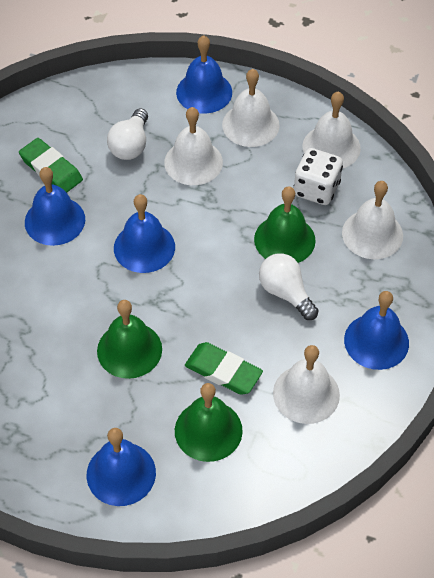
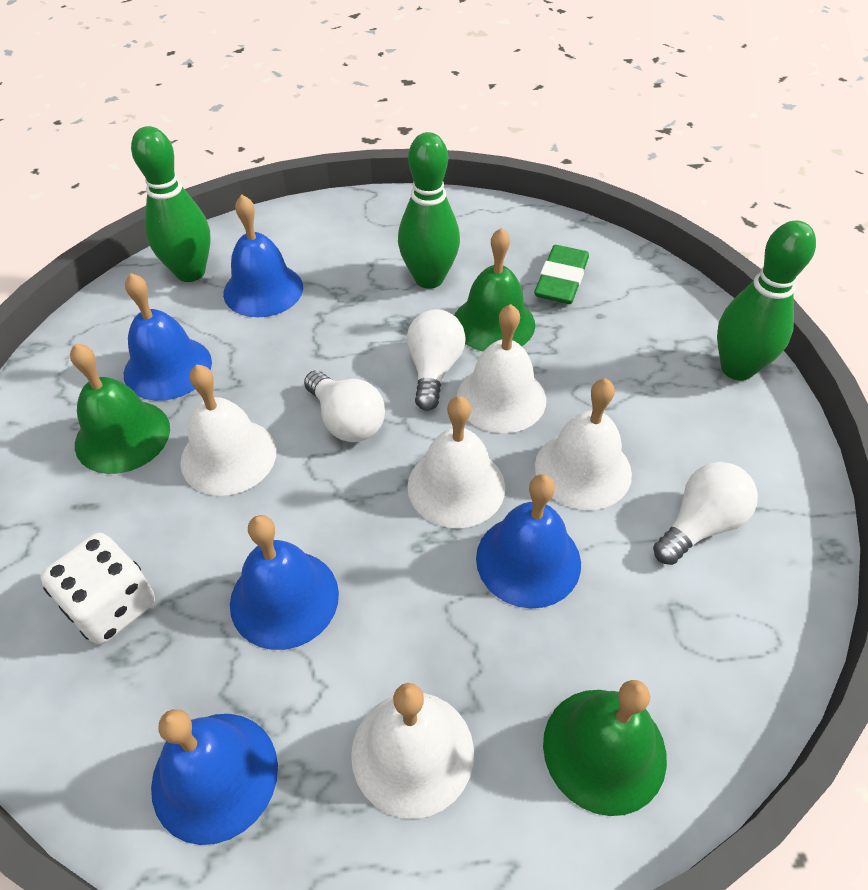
green bowling pin: none = 0 -> [131,126,211,282] [398,132,460,289] [717,221,816,381] = 3
green eraser: [19,138,83,193] [185,342,263,395] = 2 -> [534,245,589,304] = 1
white light bulb: [107,108,148,160] [259,253,319,320] = 2 -> [304,371,385,442] [407,309,466,410] [653,462,758,565] = 3

